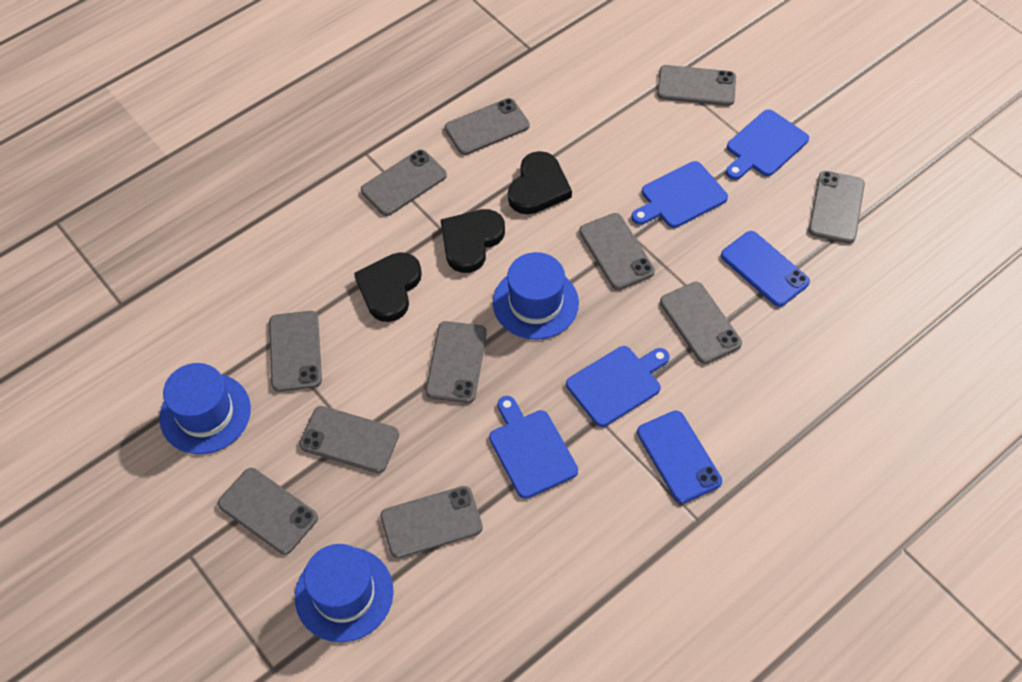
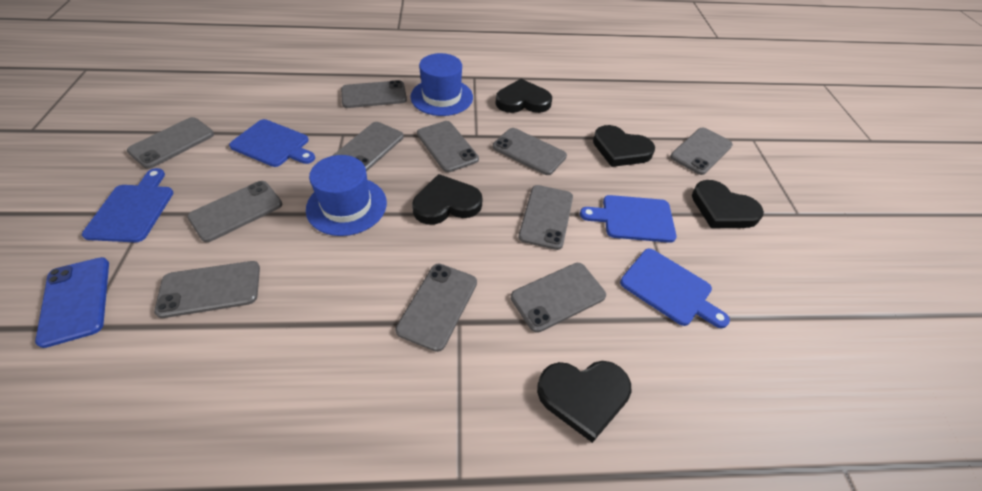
black heart: [354,252,422,322] [441,209,505,273] [508,151,572,214] = 3 -> [412,174,482,225] [496,79,552,113] [537,361,632,443] [593,125,655,167] [692,180,764,228] = 5
blue hat: [159,363,251,454] [295,544,394,642] [493,252,579,340] = 3 -> [306,155,387,236] [411,53,473,116] = 2
blue phone: [637,410,722,504] [721,231,810,307] = 2 -> [35,257,109,348] = 1

